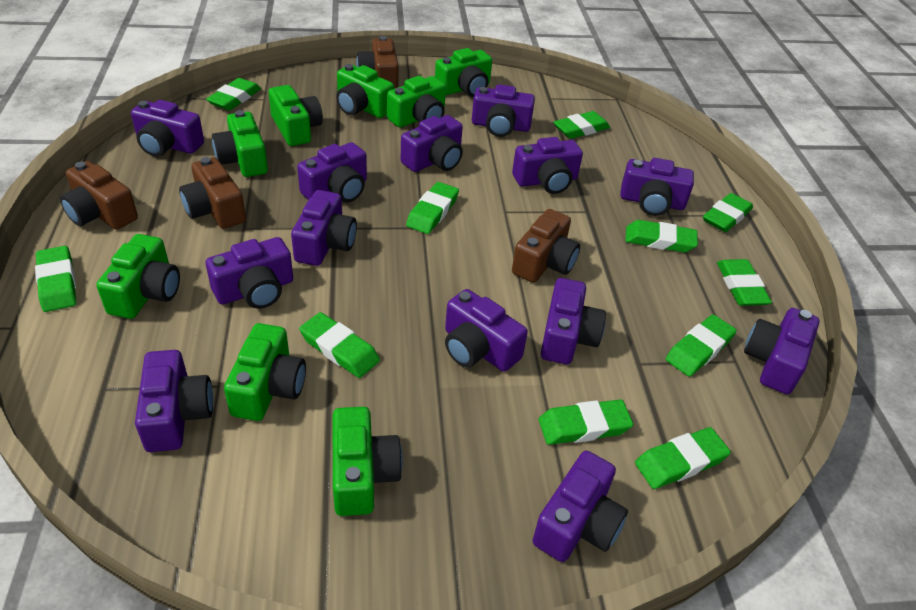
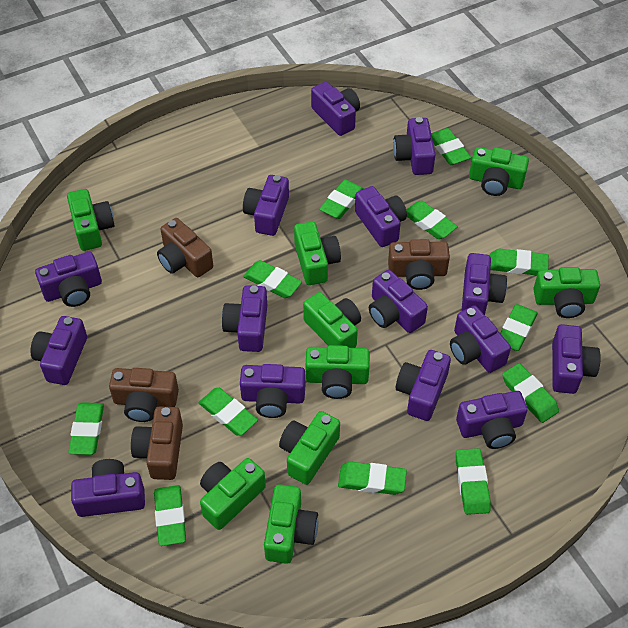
green camera: [96,234,180,319] [212,110,268,177] [224,323,306,421] [269,85,323,146] [333,407,403,516] [336,64,394,118] [387,76,446,127] [435,48,492,97] = 8 -> [67,189,115,251] [200,458,266,530] [264,484,318,564] [279,411,340,485] [294,222,341,285] [303,292,361,348] [306,345,370,399] [469,147,529,196] [533,267,600,318] = 9
green eraser: [35,246,76,312] [206,78,261,111] [299,312,380,378] [406,182,459,234] [539,400,633,445] [553,111,610,139] [625,220,698,253] [635,427,731,489] [666,315,737,377] [703,193,753,232] [717,259,772,306] = 11 -> [68,402,104,455] [154,485,186,546] [199,388,258,436] [243,260,302,298] [319,180,364,219] [338,461,407,495] [406,201,458,239] [431,128,471,165] [456,448,491,515] [490,249,549,275] [500,304,538,351] [502,363,559,423] = 12
purple camera: [131,100,204,157] [135,350,213,452] [206,237,293,309] [291,190,357,266] [297,142,367,202] [401,115,463,172] [445,289,528,372] [472,84,535,137] [512,137,583,194] [533,451,628,562] [541,278,606,364] [620,158,694,216] [744,308,819,394] = 13 -> [30,316,87,385] [35,252,102,307] [71,459,145,517] [222,285,267,352] [240,364,305,418] [243,175,289,236] [311,82,360,136] [355,186,407,247] [369,270,428,333] [393,117,436,175] [396,350,451,421] [450,305,511,373] [456,391,528,449] [461,253,507,315] [552,324,601,394] = 15

